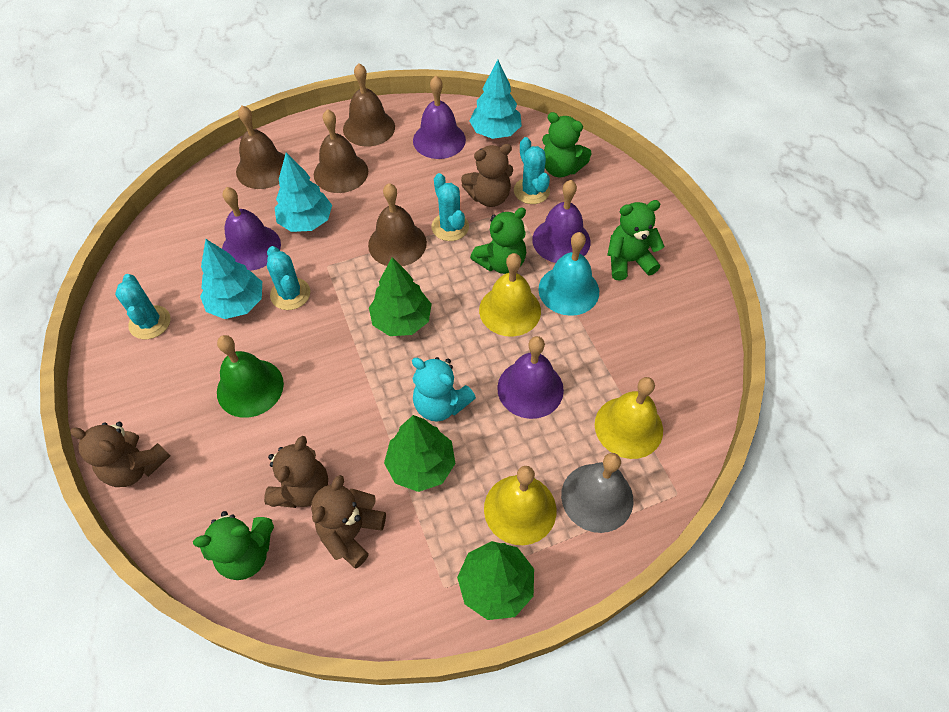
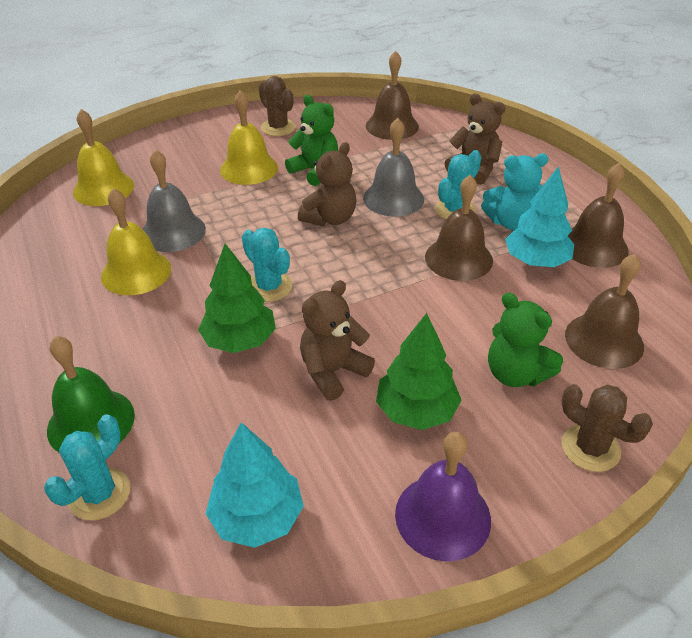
brown cactus: none = 0 -> [259,76,296,136] [561,384,653,472] = 2
brown teddy bear: [70,422,170,487] [264,436,328,508] [311,475,386,568] [461,144,513,207] = 4 -> [298,142,356,226] [300,280,375,401] [445,94,505,185] = 3
green teddy bear: [193,511,274,580] [470,208,526,274] [542,112,592,177] [607,200,665,280] = 4 -> [285,95,338,186] [488,292,563,387] = 2
green tree: [369,257,432,336] [384,415,456,492] [457,541,534,620] = 3 -> [198,244,276,353] [376,313,462,430] = 2
grey bell: [561,453,633,533] = 1 -> [143,149,206,252] [363,118,424,217] = 2
purple bell: [222,187,281,271] [413,76,466,159] [497,336,564,419] [532,180,591,263] = 4 -> [395,432,491,562] = 1
turquoise bell: [538,232,599,316] = 1 -> none = 0
turquoise cactus: [115,274,171,339] [267,246,310,310] [431,173,469,241] [514,137,550,204] = 4 -> [44,414,130,521] [242,228,292,302] [435,150,481,220] = 3
turquoise tree: [200,239,262,319] [275,152,332,232] [469,60,522,139] = 3 -> [206,422,304,548] [505,166,574,267] = 2

